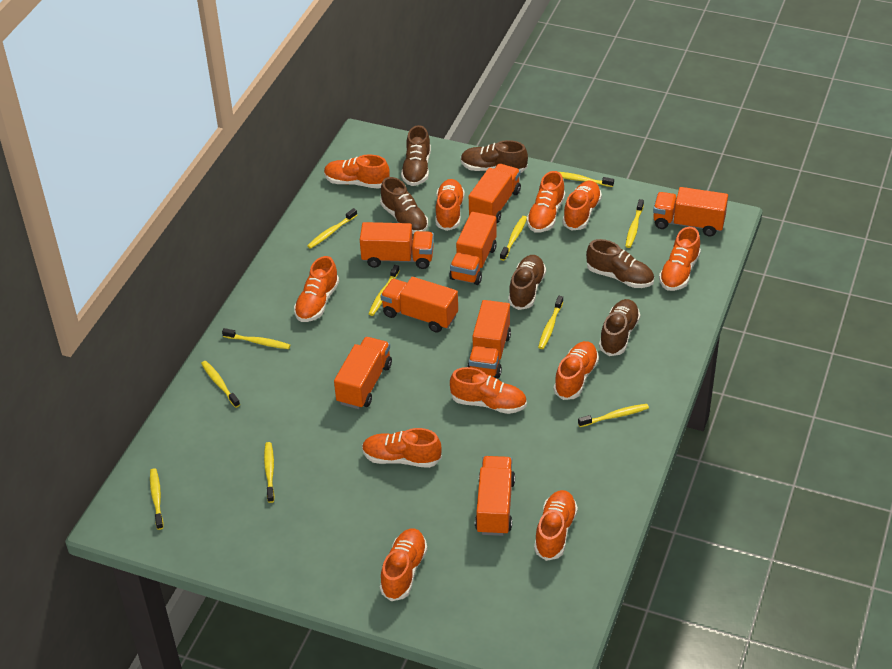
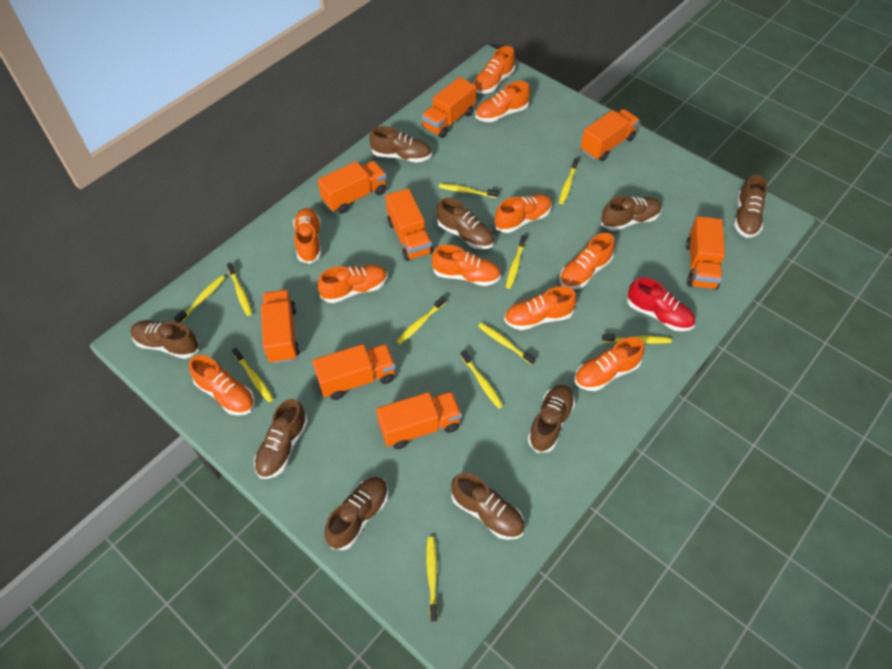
brown shoe: [380,177,428,234] [401,125,431,186] [461,140,528,173] [508,255,546,310] [586,239,654,288] [599,299,640,356] = 6 -> [130,320,199,359] [254,399,308,479] [324,477,389,550] [369,126,432,163] [437,198,494,249] [451,473,525,540] [528,384,575,453] [601,196,662,231] [734,175,767,238] = 9
orange shoe: [294,256,339,322] [324,154,390,189] [362,428,442,468] [380,528,427,601] [436,179,465,231] [450,367,527,414] [527,171,565,233] [534,490,578,561] [554,341,599,400] [562,181,602,231] [659,227,701,291] = 11 -> [189,355,255,416] [293,208,321,264] [318,265,387,303] [432,245,501,286] [473,46,515,94] [475,81,530,122] [494,194,552,233] [504,286,577,330] [560,233,615,289] [574,337,644,391] = 10
red shoe: none = 0 -> [627,277,695,332] = 1

